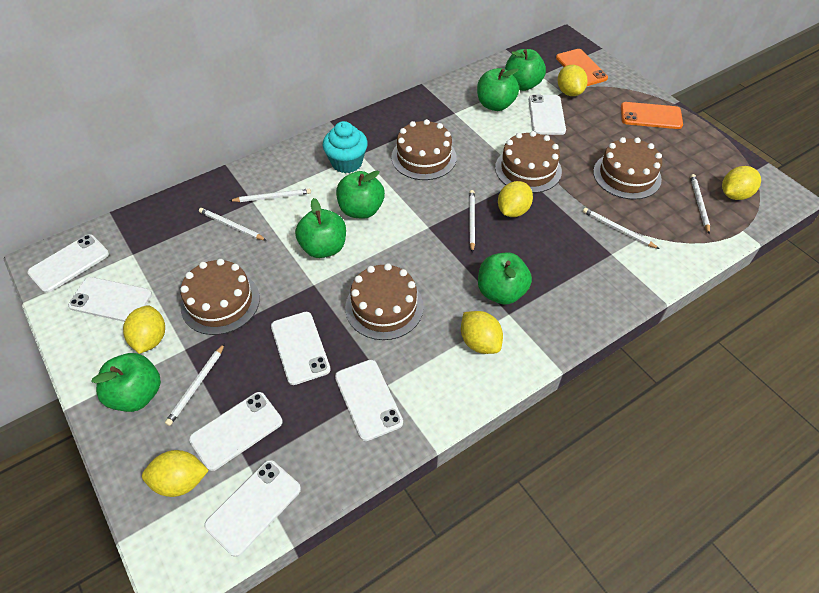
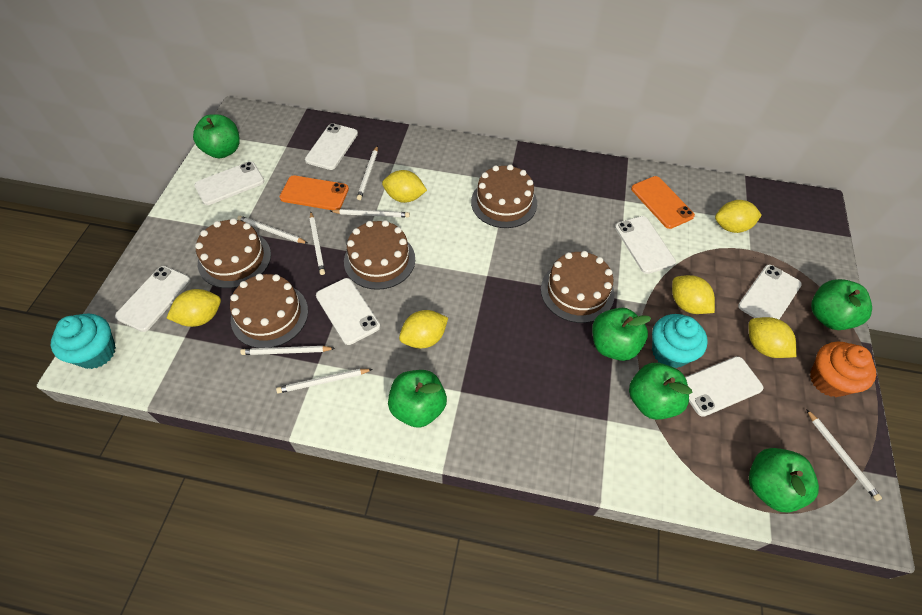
orange cupcake: none = 0 -> [810,342,876,397] = 1
turquoise cupcake: [323,121,368,173] = 1 -> [51,313,116,369] [652,314,708,368] = 2
white pencil: [165,343,225,426] [199,208,267,241] [229,189,311,202] [469,190,475,253] [583,208,659,249] [690,174,710,234] = 6 -> [237,216,308,244] [240,346,335,355] [276,369,372,393] [310,212,325,275] [331,209,410,217] [357,145,378,200] [806,409,882,501] = 7

